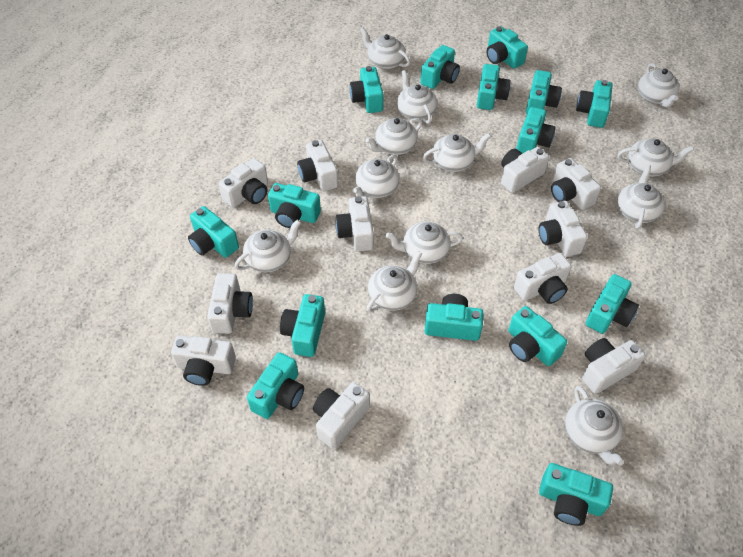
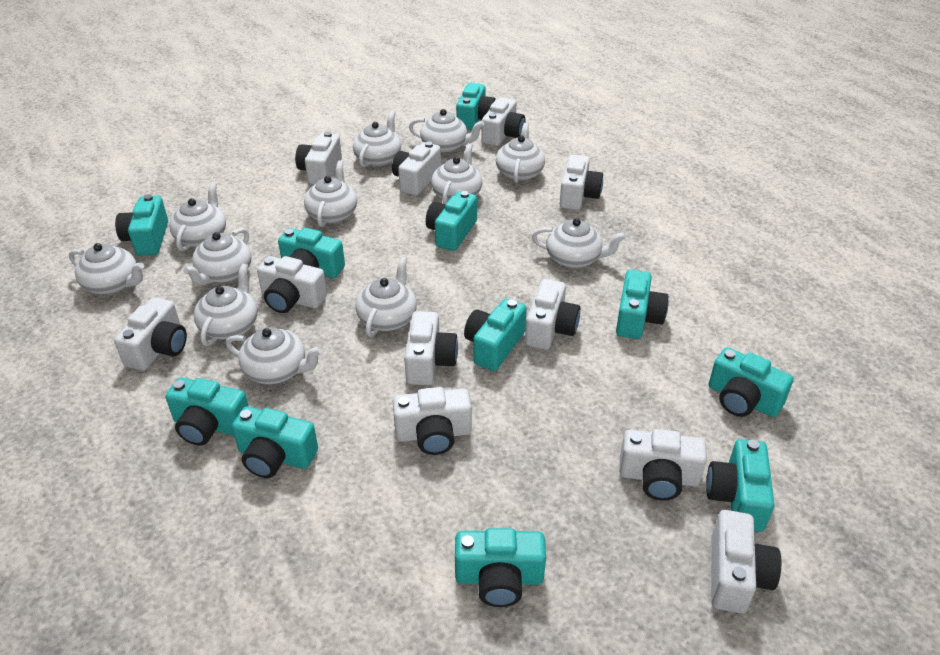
turquoise camera: [188,206,239,258] [247,352,304,419] [268,183,321,228] [280,294,325,357] [350,66,383,113] [421,45,460,89] [424,294,484,341] [477,64,511,110] [486,26,528,69] [508,306,567,366] [516,107,556,153] [526,70,562,114] [539,463,613,526] [576,80,612,128] [586,274,639,334] = 15 -> [115,194,168,256] [165,378,248,446] [232,406,318,478] [278,228,345,278] [426,191,477,251] [455,528,546,607] [456,83,496,130] [464,299,527,371] [616,270,669,339] [706,439,775,532] [709,347,793,417] = 11

